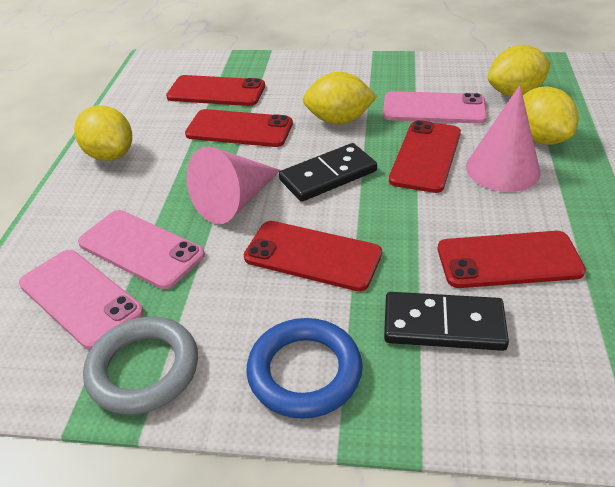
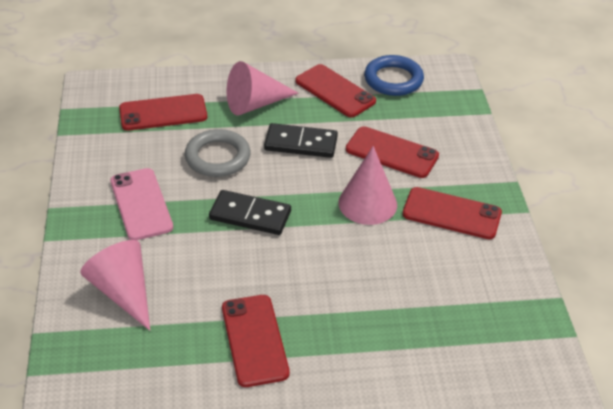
pink cone: [186,146,281,224] [466,85,541,192] = 2 -> [80,240,150,331] [227,61,299,115] [338,146,397,225] = 3
pink phone: [19,250,143,350] [78,210,205,289] [383,91,487,123] = 3 -> [110,168,173,240] = 1
yellow lemon: [74,105,132,161] [303,72,377,125] [488,45,551,96] [523,87,578,145] = 4 -> none = 0

